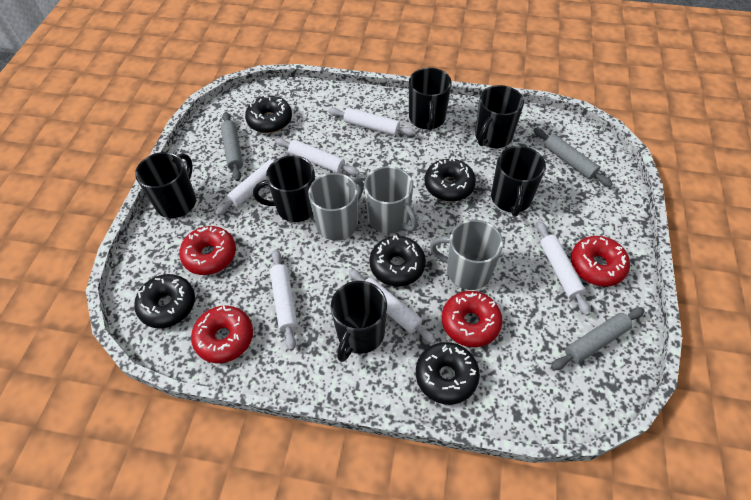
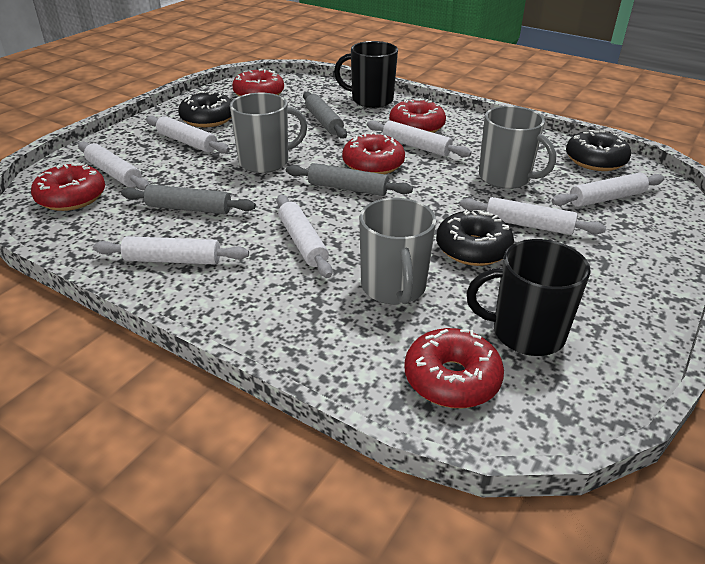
black donut: [134,274,195,328] [245,96,292,133] [370,236,426,286] [416,342,480,405] [424,157,476,201] = 5 -> [178,91,232,127] [436,210,514,266] [566,130,631,171] = 3
black mug: [135,152,196,218] [253,155,315,222] [331,281,387,362] [409,68,452,131] [475,85,524,148] [491,146,546,217] = 6 -> [334,41,398,108] [466,239,591,356] = 2
red donut: [179,226,236,275] [191,306,253,363] [442,291,503,347] [571,236,630,287] = 4 -> [31,163,105,211] [232,68,284,96] [342,132,405,174] [389,98,446,133] [404,328,504,408] = 5
white rolling pin: [215,152,290,216] [270,250,297,351] [275,138,360,176] [328,108,416,136] [348,269,436,344] [537,221,590,316] = 6 -> [78,142,149,190] [93,236,249,265] [146,116,230,154] [277,195,332,278] [367,120,472,157] [460,197,606,235] [551,173,664,207] = 7

